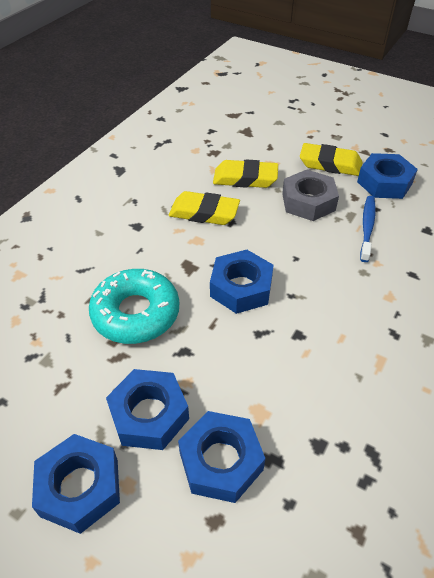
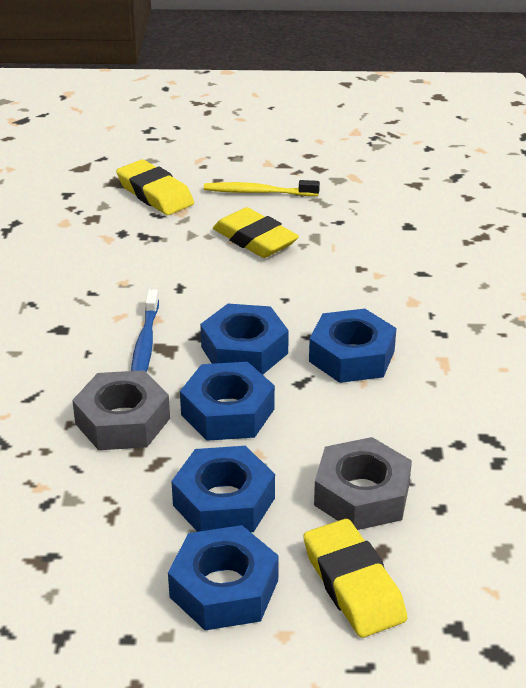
grey nut: [282,170,339,221] = 1 -> [72,370,170,450] [314,437,412,530] = 2
turquoise donut: [89,269,179,344] = 1 -> none = 0
yellow toothbrush: none = 0 -> [204,180,320,196] = 1

